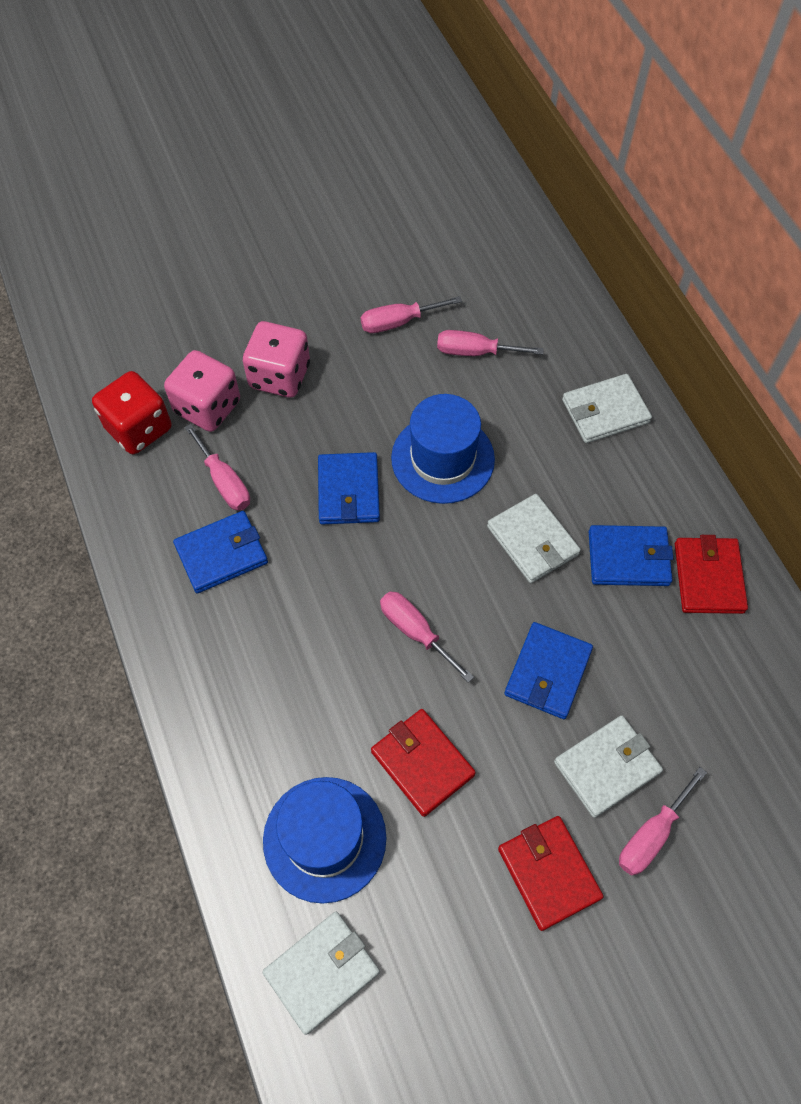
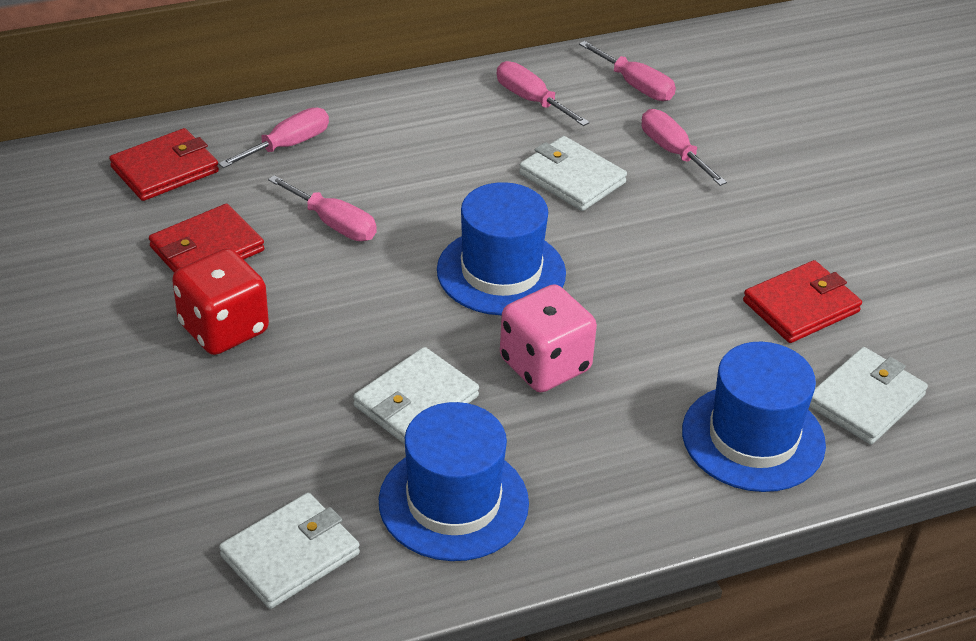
blue hat: [263,777,387,904] [391,394,495,504] = 2 -> [379,402,529,561] [437,182,566,315] [682,342,826,492] = 3
blue wallet: [173,511,268,594] [318,452,380,524] [504,622,593,719] [589,525,673,586] = 4 -> none = 0
pink dice: [164,350,240,432] [243,321,310,397] = 2 -> [500,284,597,392] = 1

